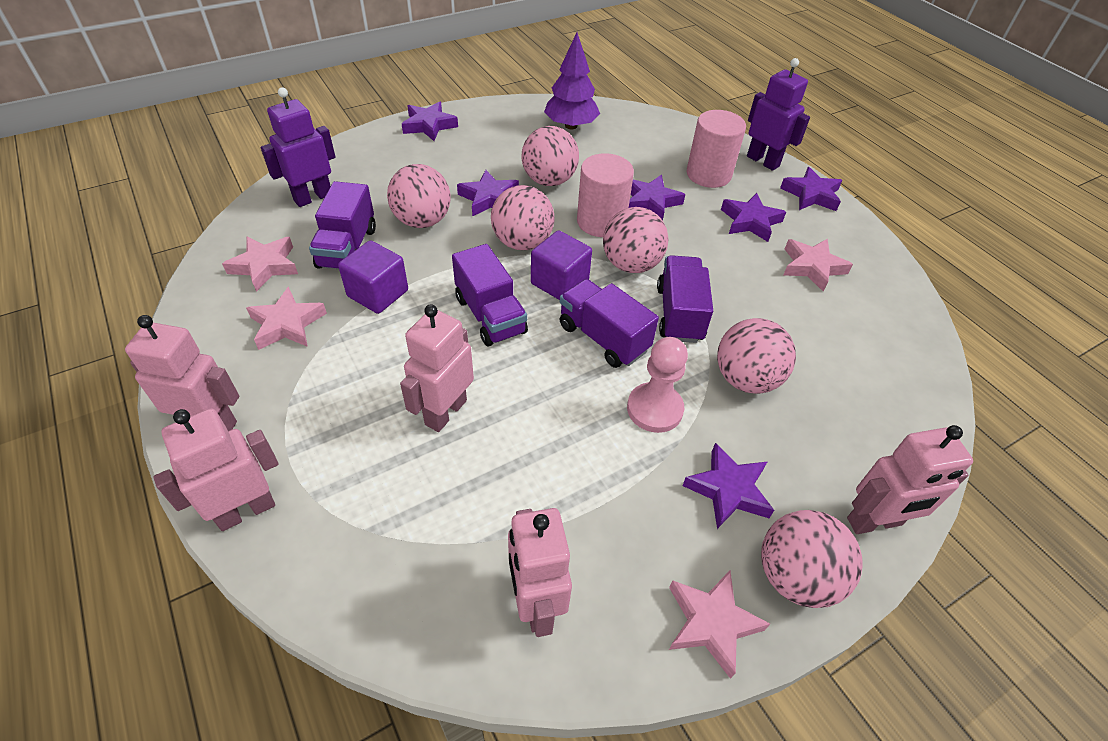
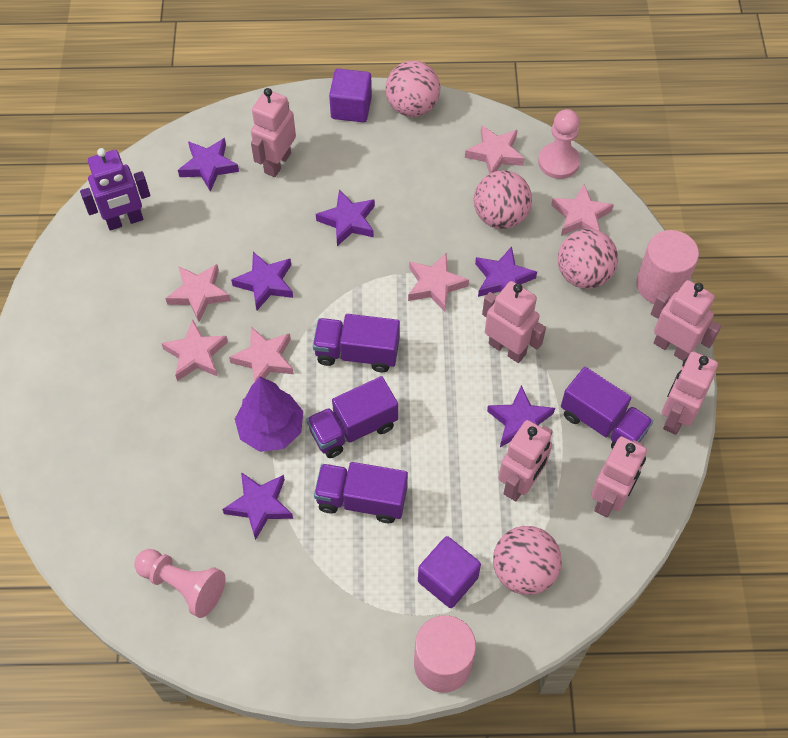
pink ball: [387,164,451,228] [491,185,555,250] [521,126,579,186] [603,207,669,273] [717,318,796,394] [761,510,863,608] = 6 -> [385,61,440,117] [474,170,532,229] [493,526,562,595] [558,229,618,289] = 4
pink pawn: [627,337,688,433] = 1 -> [134,549,225,618] [538,109,580,179] = 2
pink robot: [125,315,239,431] [153,409,278,531] [400,304,474,432] [508,508,572,637] [847,425,973,534] = 5 -> [251,88,296,177] [482,281,546,363] [498,420,553,501] [591,437,647,518] [651,280,721,361] [662,352,718,435] = 6
pink star: [222,237,298,292] [246,287,327,350] [669,571,770,679] [784,239,853,292] = 4 -> [161,319,228,381] [165,264,231,322] [229,327,294,382] [408,252,469,312] [465,125,525,174] [551,184,614,236] = 6
purple robot: [261,87,336,207] [747,58,810,171] = 2 -> [80,148,150,230] = 1

